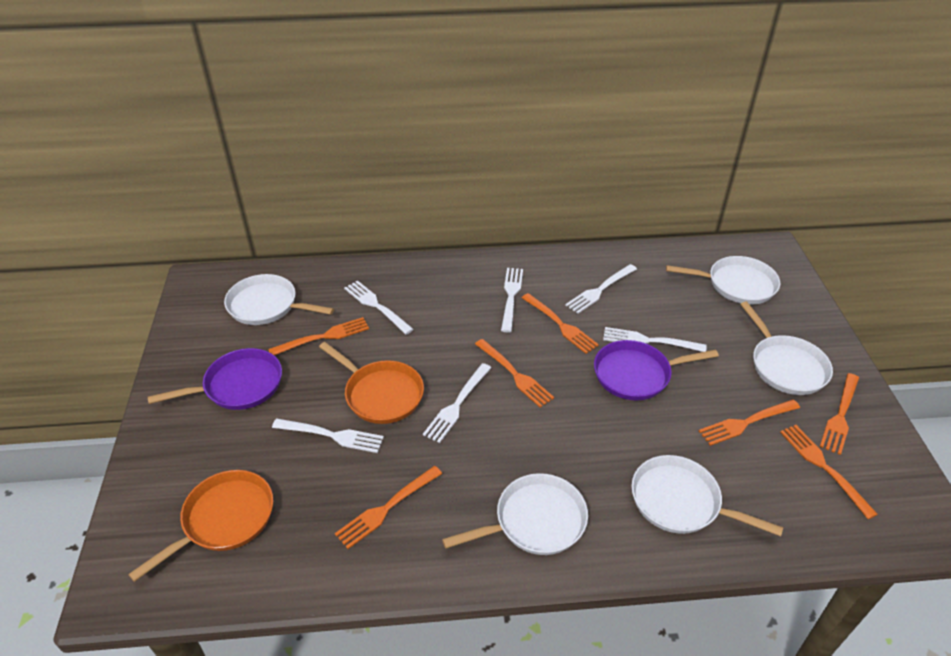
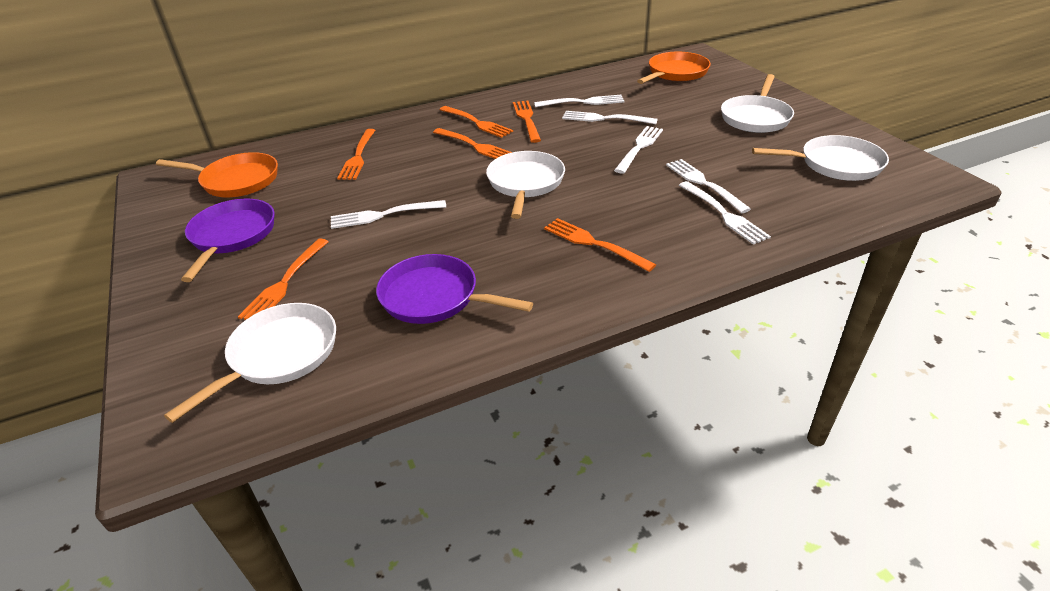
orange fork: [268,317,369,355] [335,466,442,549] [475,339,554,408] [522,293,599,354] [699,400,800,446] [780,425,878,519] [820,373,859,455] = 7 -> [238,238,329,320] [337,129,375,180] [433,128,512,159] [439,106,513,138] [513,101,541,143] [544,218,656,272] = 6
white pan: [224,274,334,325] [442,473,588,555] [631,455,784,536] [666,256,780,305] [740,301,833,395] = 5 -> [164,303,336,423] [486,151,565,219] [721,74,794,133] [752,135,889,181] = 4

